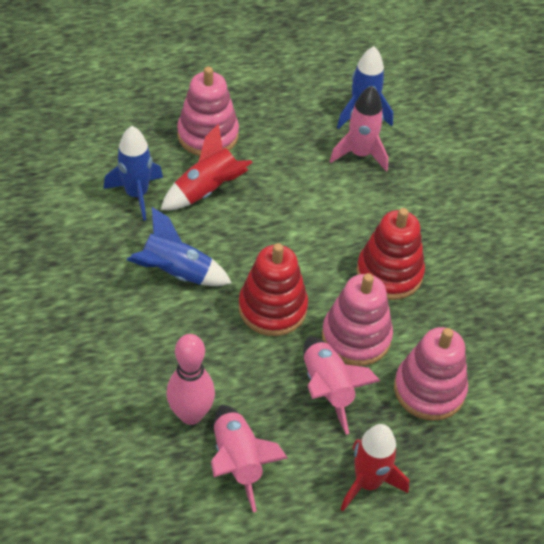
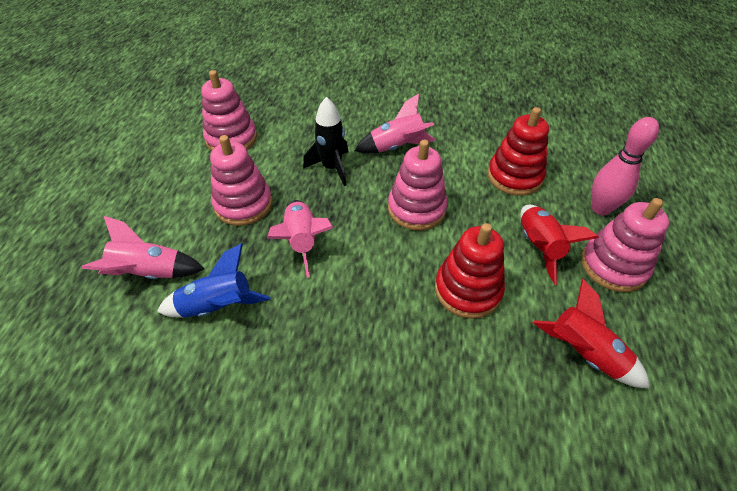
black rocket: none = 0 -> [303,97,348,186] = 1
blue rocket: [104,126,163,221] [127,207,232,286] [337,46,393,129] = 3 -> [157,243,270,318] = 1
pink stacking toy: [177,66,239,156] [322,273,393,366] [394,327,468,421] = 3 -> [201,70,257,151] [210,135,273,226] [388,140,448,230] [581,198,669,292] = 4

